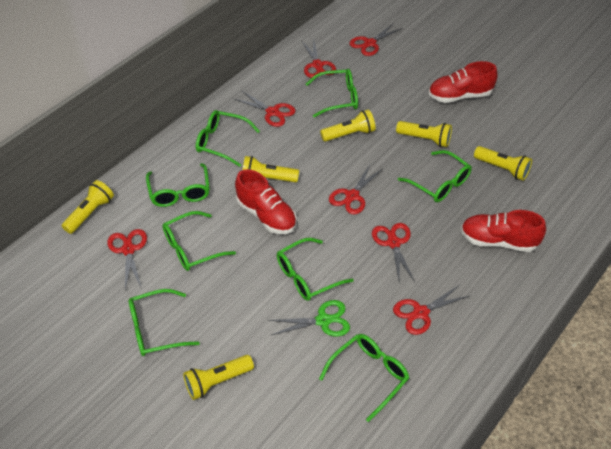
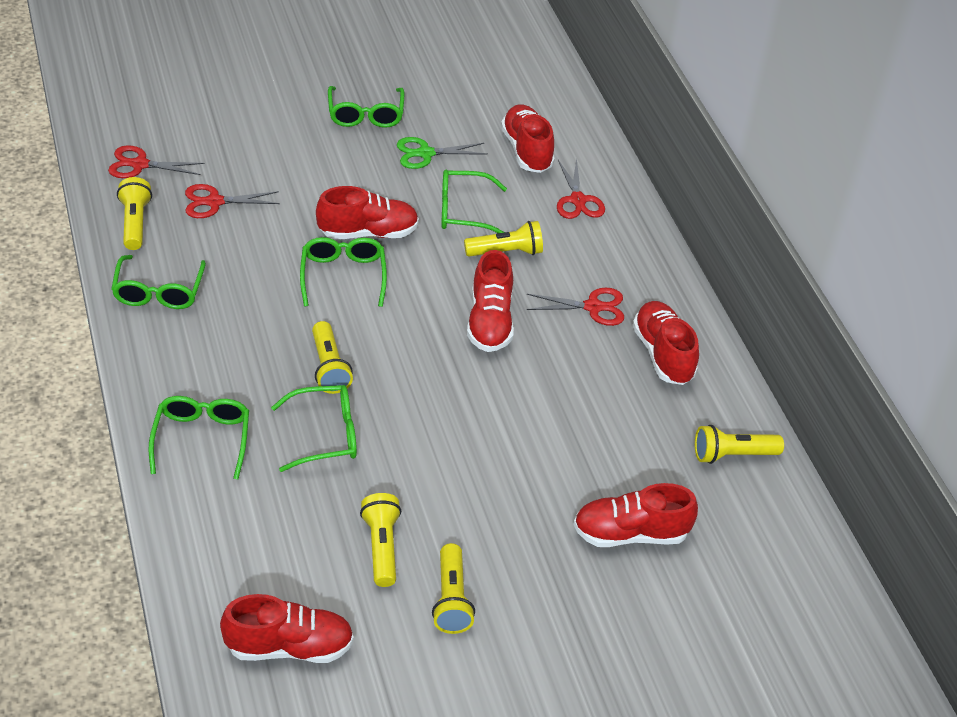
green glasses: [129,289,200,356] [146,163,210,207] [162,211,236,271] [196,110,260,167] [277,238,354,301] [306,69,358,118] [319,334,409,422] [398,150,472,202] = 8 -> [111,255,206,309] [149,396,249,479] [271,385,357,472] [300,237,387,307] [328,86,404,128] [441,170,507,233] = 6
red scissors: [107,229,147,290] [234,91,296,127] [301,38,336,78] [329,163,382,215] [349,23,403,56] [372,223,415,282] [393,285,469,335] = 7 -> [108,145,205,178] [185,184,280,218] [527,287,624,326] [557,158,605,219] = 4
red shoe: [235,169,297,234] [429,61,498,103] [461,210,546,252] = 3 -> [220,594,354,663] [316,186,419,239] [467,250,514,352] [501,104,555,173] [573,483,698,547] [632,301,699,385] = 6

